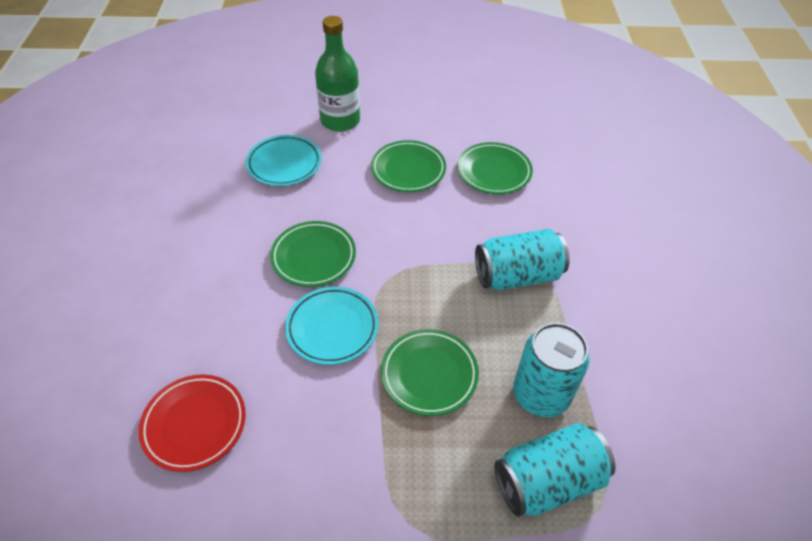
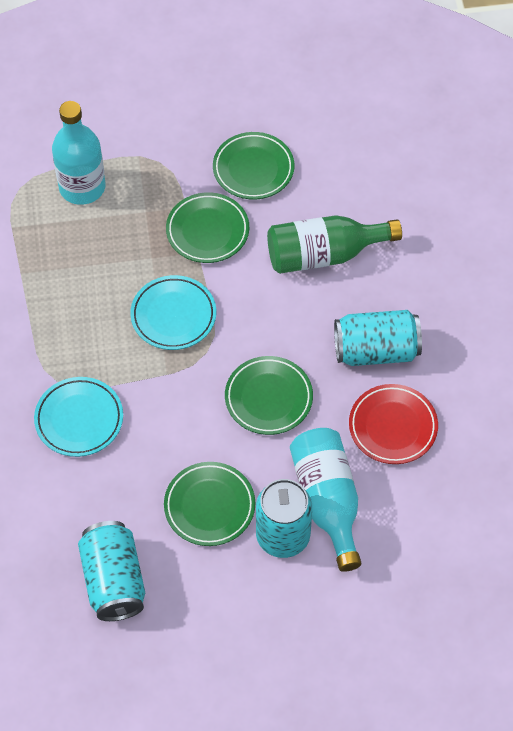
turquoise bottle: none = 0 -> [52,101,105,205] [290,428,361,572] = 2

